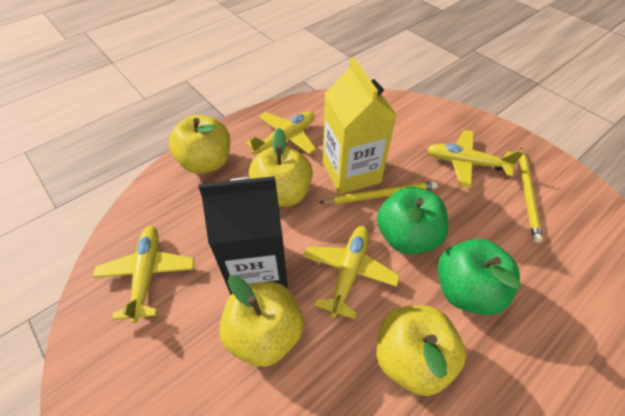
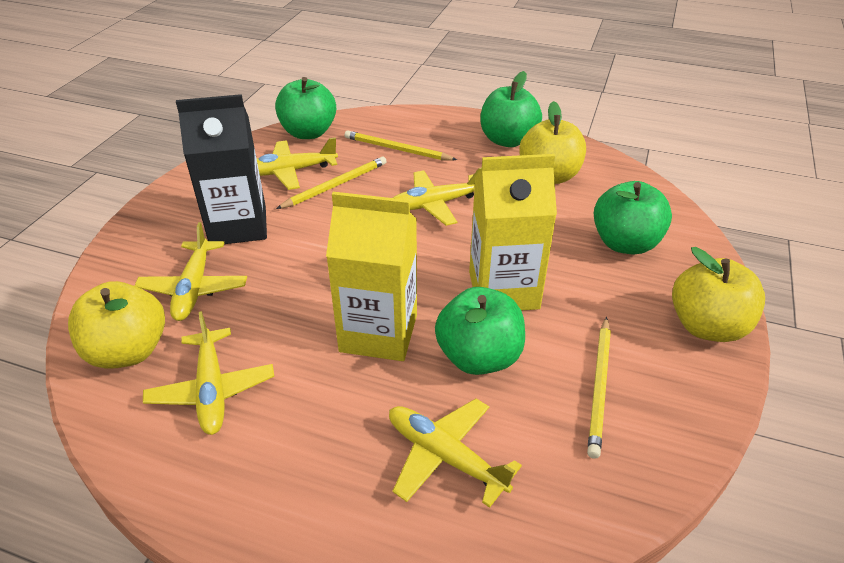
green apple: [377,187,448,254] [438,239,521,315] = 2 -> [275,77,336,139] [435,287,525,375] [480,71,542,147] [594,181,672,255] = 4
yellow apple: [169,115,230,174] [219,275,304,367] [249,128,313,207] [376,305,466,396] = 4 -> [68,281,165,369] [519,101,586,184] [672,247,765,342] = 3
yellow carton: [323,57,397,195] = 1 -> [326,192,417,361] [469,154,557,310] = 2
yellow pencil: [319,181,438,204] [519,148,543,243] = 2 -> [276,157,387,209] [345,131,457,161] [587,317,611,459] = 3
yellow plane: [93,226,194,323] [246,111,316,155] [303,226,400,319] [427,130,524,188] = 4 -> [134,222,247,321] [143,311,274,435] [257,137,338,190] [389,399,522,508] [393,167,482,226] = 5

